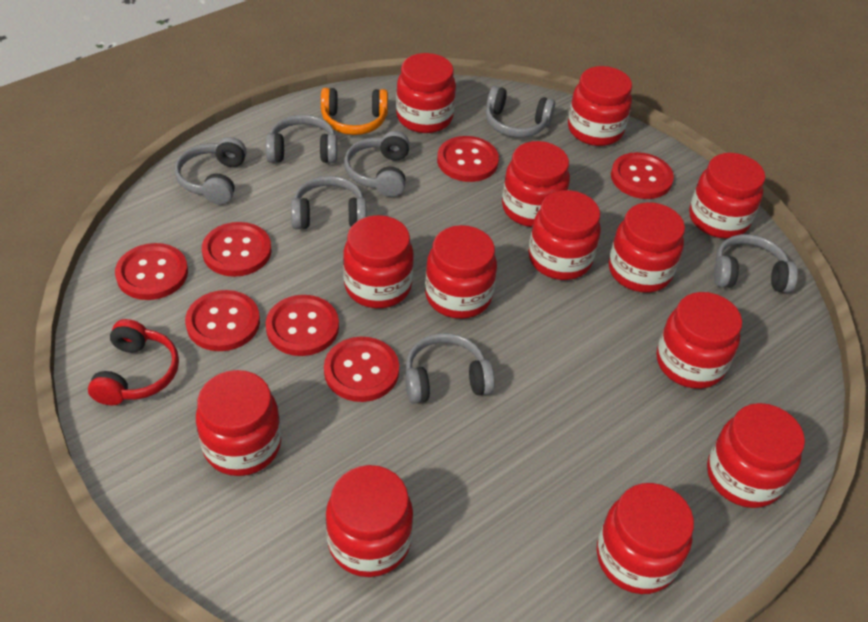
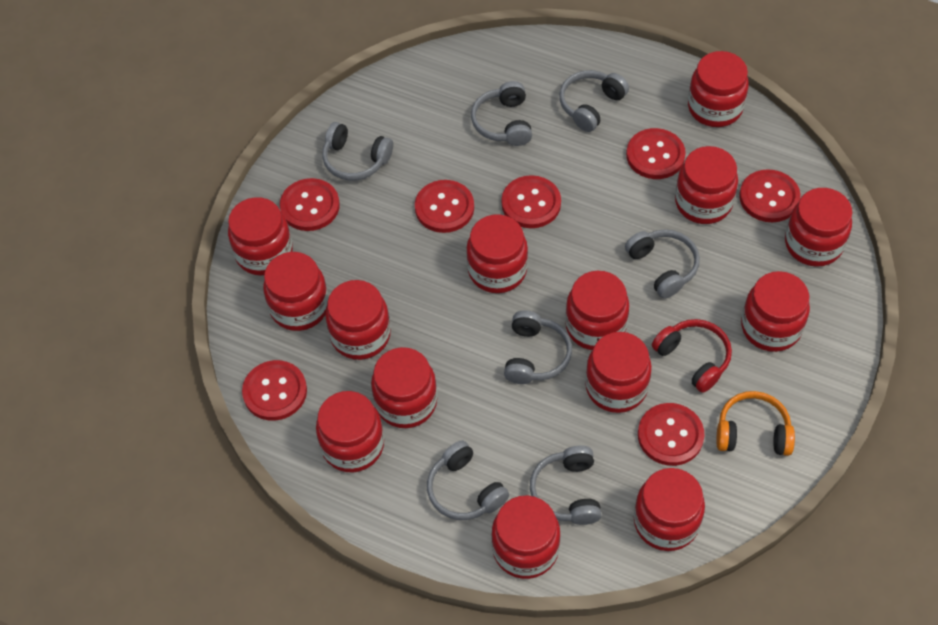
red jar: [196,370,281,476] [326,465,413,577] [343,215,414,308] [396,53,456,133] [425,225,497,319] [502,141,570,227] [528,190,601,280] [568,66,632,146] [597,483,694,594] [609,202,685,293] [657,292,742,389] [689,153,765,238] [707,403,805,508] = 13 -> [228,197,293,275] [263,252,328,331] [316,391,384,472] [326,280,391,360] [371,347,437,428] [466,214,528,293] [491,495,560,579] [565,271,629,350] [585,332,652,413] [634,468,705,551] [675,146,738,224] [688,51,749,127] [741,271,810,352] [785,188,852,267] = 14

